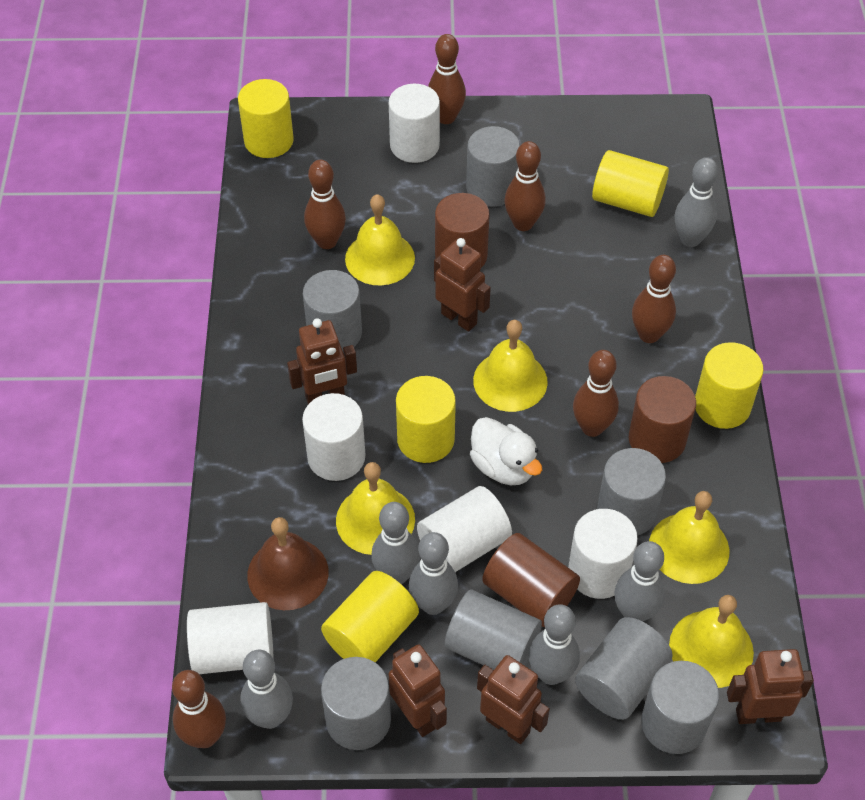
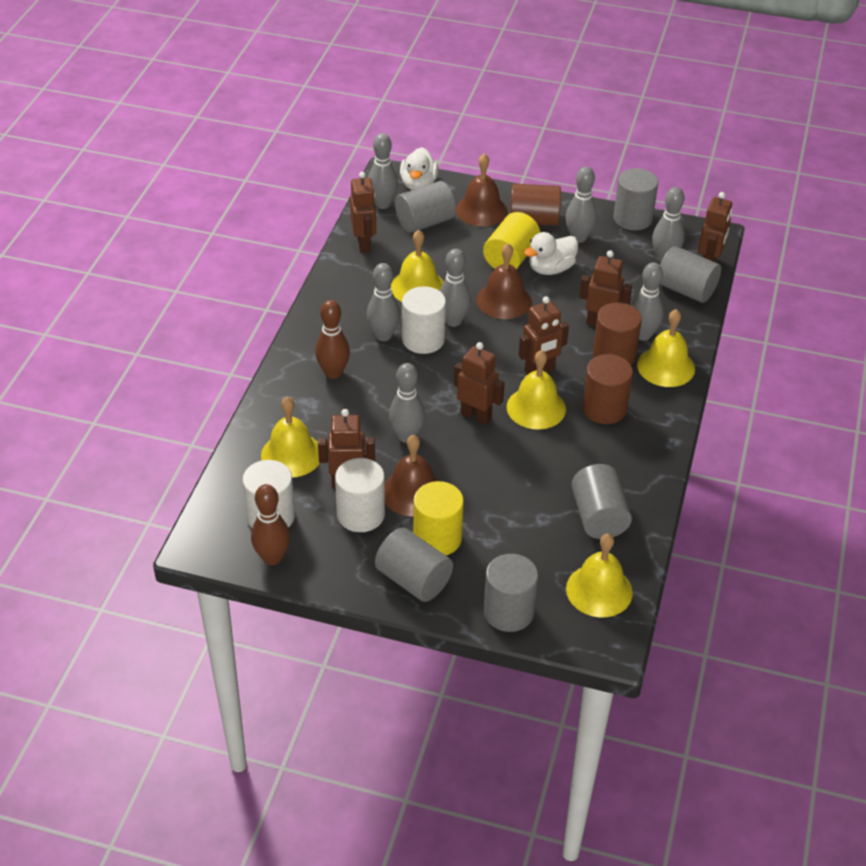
brown bell: [247,517,329,610] = 1 -> [385,435,440,516] [456,153,507,227] [477,243,532,319] = 3
brown bowling pin: [172,670,226,748] [304,160,346,249] [428,34,466,124] [505,141,546,231] [573,350,619,437] [632,255,676,343] = 6 -> [251,484,290,565] [315,300,350,379] = 2
brown robot: [287,318,357,404] [388,644,447,737] [434,238,491,332] [477,655,550,744] [727,649,814,724] = 5 -> [318,409,375,487] [350,172,376,253] [454,342,505,425] [519,296,569,375] [579,250,632,326] [698,192,732,262] = 6
grey bowling pin: [240,650,293,729] [371,502,420,584] [409,532,458,615] [529,604,580,685] [614,541,665,622] [675,157,718,247] = 6 -> [367,263,400,341] [368,133,398,209] [389,363,425,443] [440,249,471,327] [565,167,597,243] [631,262,664,341] [652,187,685,262] = 7
grey cylinder: [303,270,362,351] [321,657,391,750] [445,590,542,670] [466,126,520,207] [575,617,673,720] [597,448,666,536] [641,661,719,754] = 7 -> [375,528,453,602] [395,181,456,233] [484,554,538,632] [571,464,632,539] [614,168,658,230] [660,246,721,303] = 6
white cylinder: [187,602,273,674] [302,393,365,481] [389,84,440,163] [417,486,512,572] [568,509,638,599] = 5 -> [242,460,295,528] [335,458,385,532] [402,286,446,354] = 3
white duck: [470,417,542,485] = 1 -> [400,147,439,190] [524,232,578,275] = 2
yellow cylinder: [238,79,294,158] [321,571,419,662] [396,376,456,463] [592,150,669,217] [695,342,764,429] = 5 -> [413,481,464,555] [483,212,540,269] = 2

